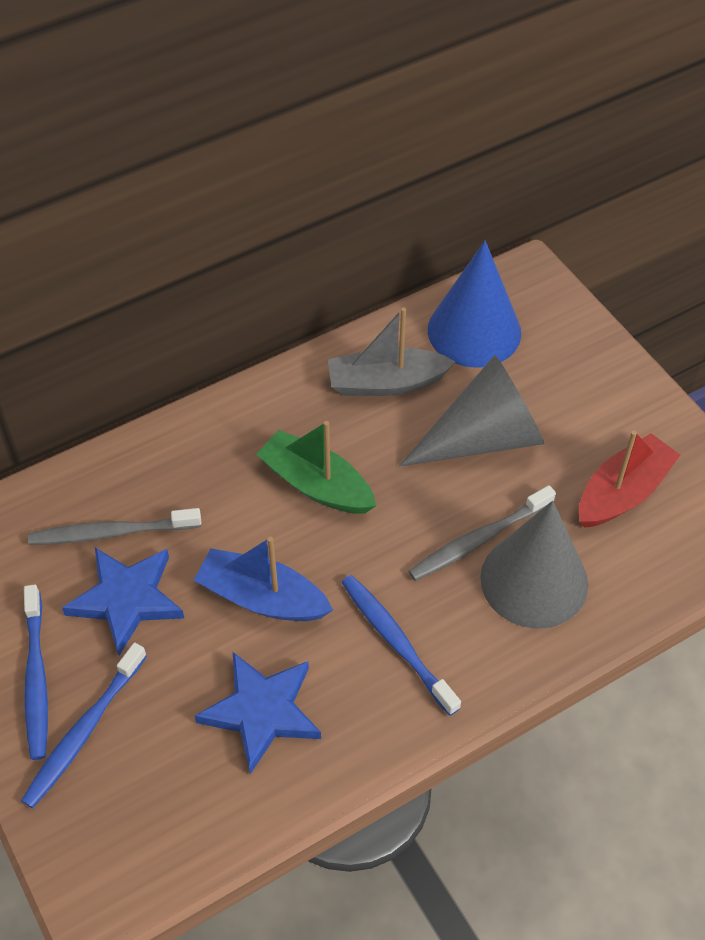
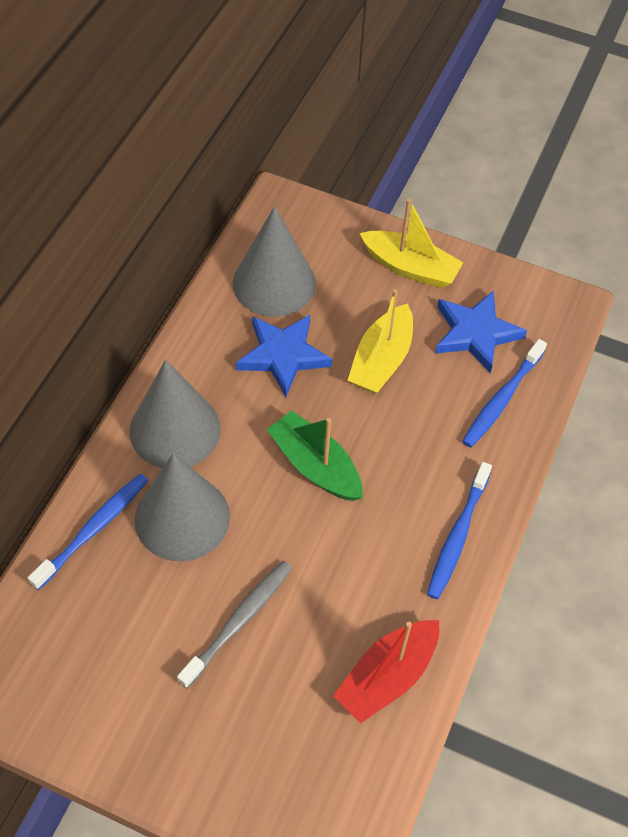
blue boat: [194,537,333,621] = 1 -> none = 0
blue cone: [428,240,521,368] = 1 -> none = 0
grey boat: [328,307,455,396] = 1 -> none = 0
grey cone: [399,355,544,467] [480,501,588,629] = 2 -> [130,360,221,468] [135,453,230,561] [233,206,316,317] = 3
grey toothbrush: [28,508,201,545] [408,485,556,581] = 2 -> [177,561,292,689] = 1
yellow boat: none = 0 -> [348,289,413,394] [360,199,464,288] = 2

